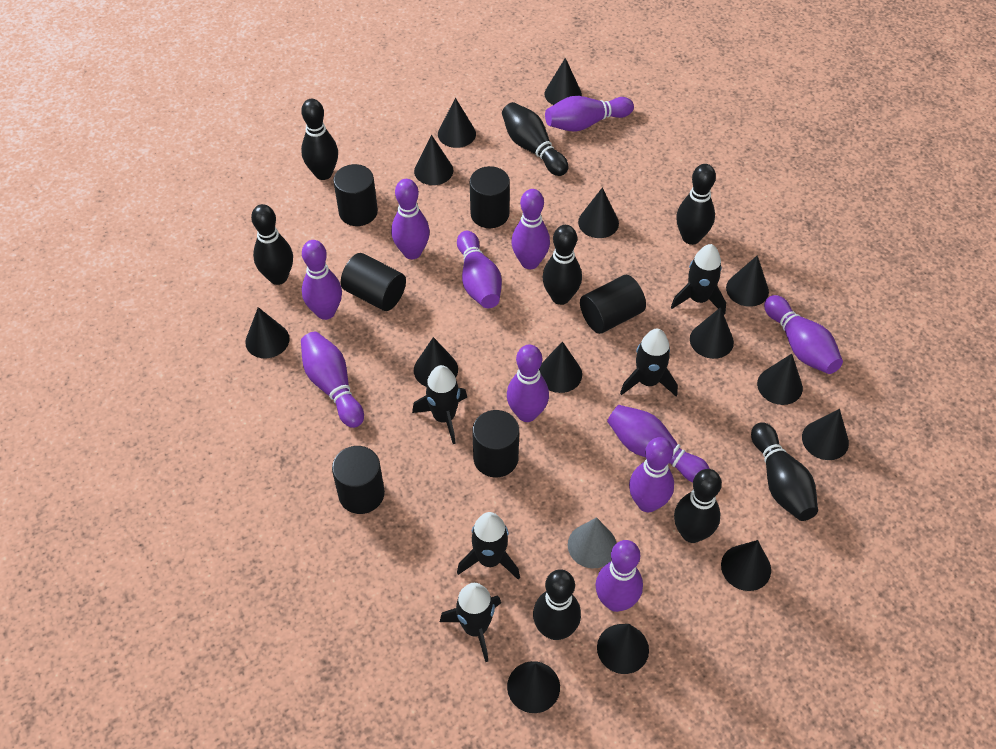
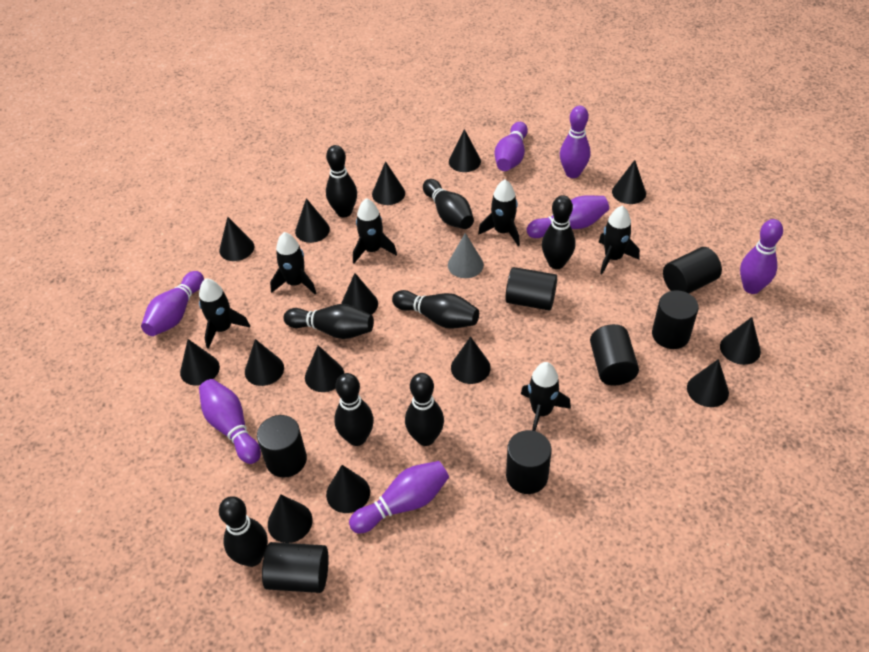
black cylinder: [332,446,385,514] [333,164,378,226] [341,253,406,311] [470,166,510,228] [472,410,519,477] [580,275,646,334] = 6 -> [257,415,307,478] [262,542,328,593] [505,267,557,311] [506,430,552,494] [590,324,639,386] [652,290,699,349] [663,247,722,293] = 7
black rocket: [412,365,467,444] [440,583,501,662] [457,512,520,580] [620,329,678,396] [671,244,726,315] = 5 -> [199,278,250,349] [270,232,316,294] [353,198,397,263] [478,179,520,246] [521,362,571,431] [599,206,640,274] = 6
purple bowling pin: [301,332,364,428] [302,240,342,320] [391,179,430,259] [457,231,502,308] [507,344,549,422] [511,189,550,269] [545,96,634,132] [595,540,643,612] [607,405,710,482] [629,437,674,512] [764,295,843,374] = 11 -> [141,271,204,336] [199,379,261,464] [349,461,449,533] [494,122,528,171] [527,195,609,238] [560,106,590,178] [740,219,783,294] = 7

